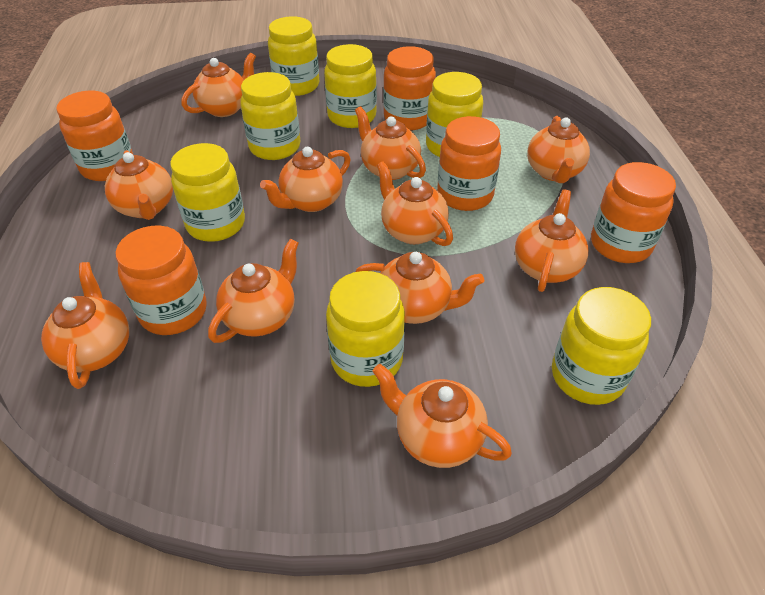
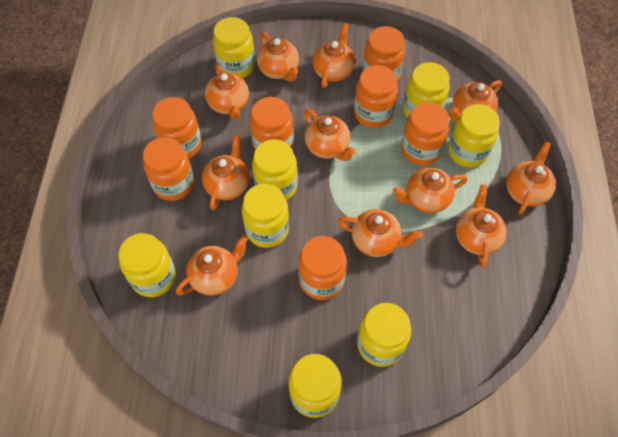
orange jar: [56,91,133,181] [115,225,207,335] [383,46,436,130] [437,116,501,211] [591,162,676,263] = 5 -> [143,137,194,201] [152,97,202,159] [250,97,294,150] [298,236,347,300] [354,65,398,128] [363,26,405,82] [401,102,449,166] = 7
yellow jar: [170,143,245,242] [240,72,300,160] [268,16,319,96] [324,44,377,128] [326,271,405,387] [426,72,483,157] [552,287,651,405] = 7 -> [118,233,176,297] [213,17,255,78] [242,184,289,248] [252,139,298,201] [288,354,342,418] [357,303,411,367] [403,62,450,118] [448,104,500,168] = 8

